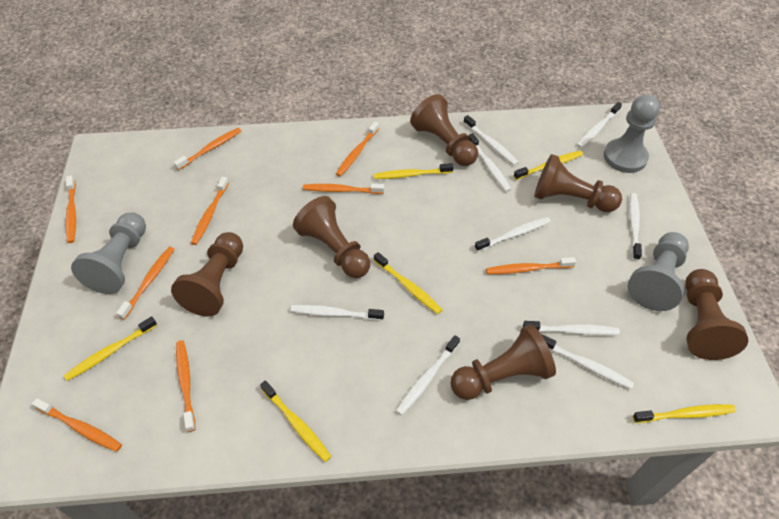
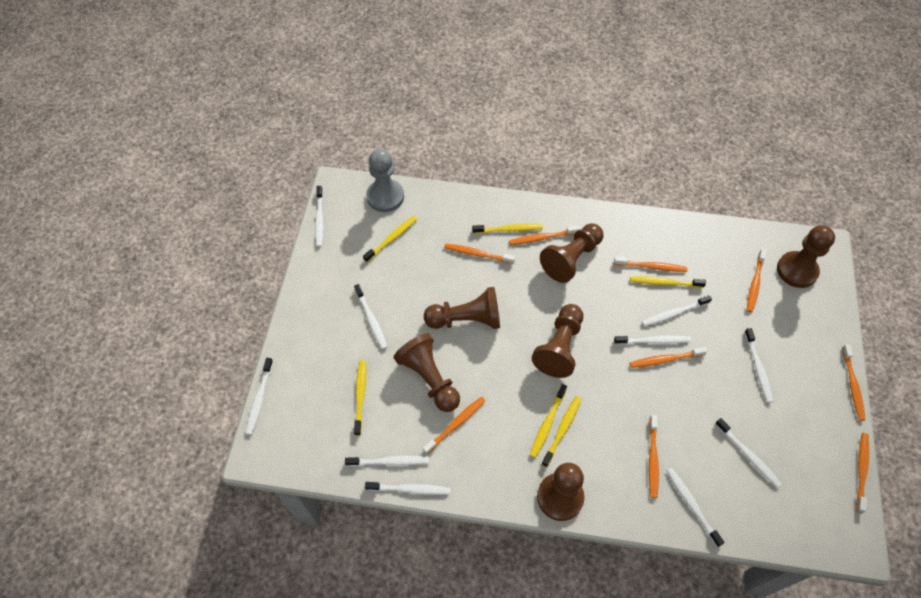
grey pawn: [71,212,146,294] [604,95,660,173] [628,232,689,311] = 3 -> [366,149,404,212] = 1
white toothbrush: [291,305,384,320] [396,335,460,415] [463,115,519,165] [469,133,511,192] [475,217,551,252] [523,321,620,335] [542,334,634,389] [577,102,622,148] [629,193,642,260] = 9 -> [246,358,273,435] [315,186,324,247] [345,456,429,466] [354,284,387,349] [365,482,450,495] [614,335,691,345] [642,295,712,326] [667,468,725,547] [715,418,781,487] [744,328,773,403] = 10

